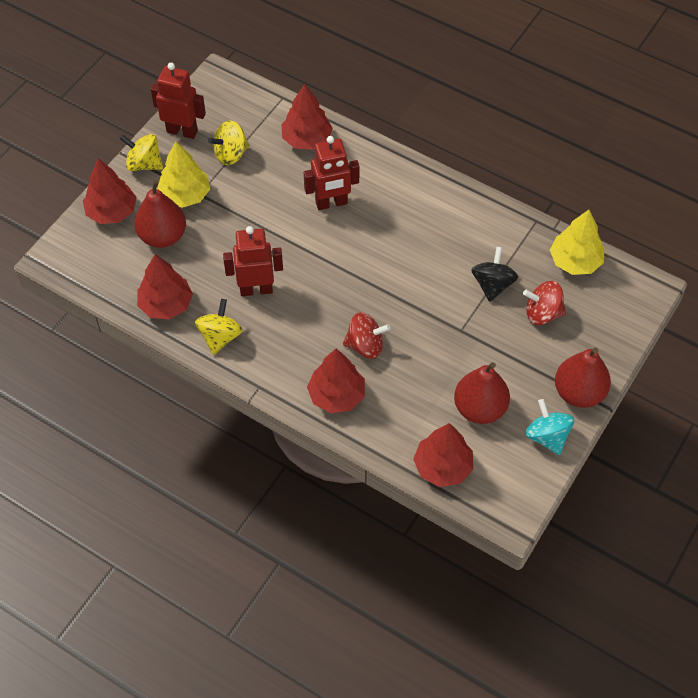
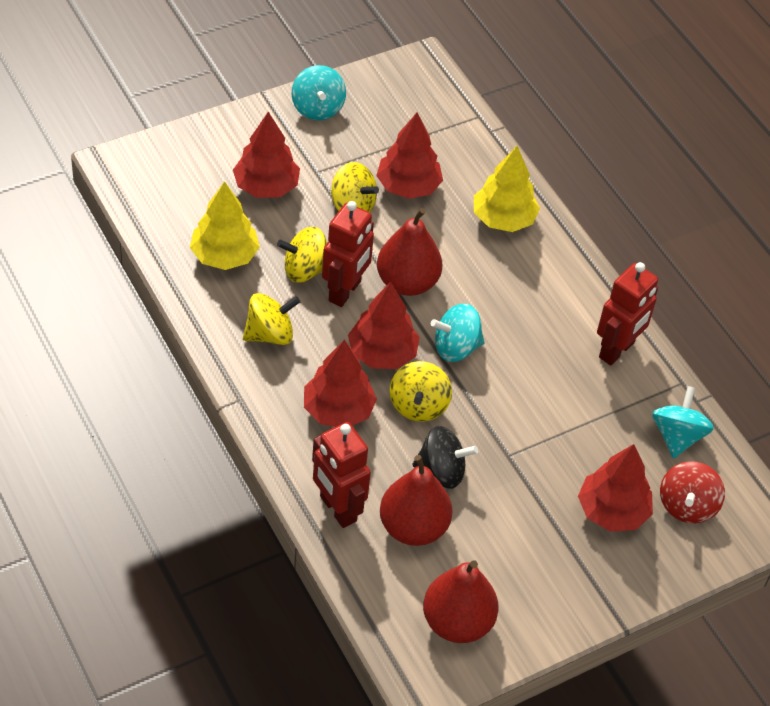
red spinning top: [343,312,391,359] [523,281,566,325] = 2 -> [660,461,725,523] = 1
turquoise spinning top: [525,399,574,455] = 1 -> [292,65,346,120] [431,304,485,362] [652,386,714,458] = 3
yellow spinning top: [120,134,163,171] [195,299,243,355] [208,121,250,165] = 3 -> [243,293,300,345] [277,227,327,283] [331,162,379,212] [390,361,452,422] = 4

